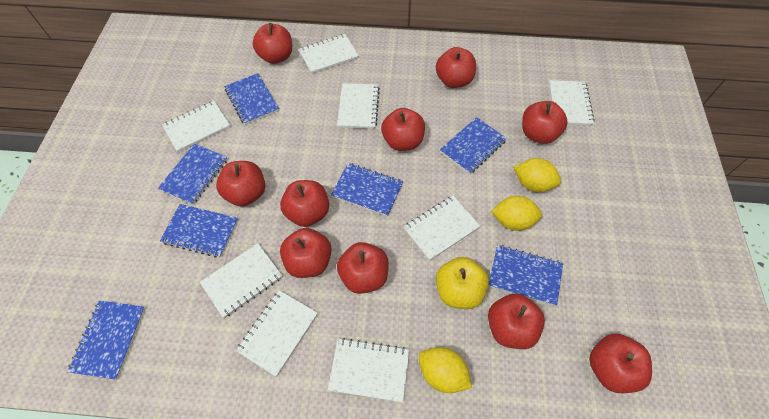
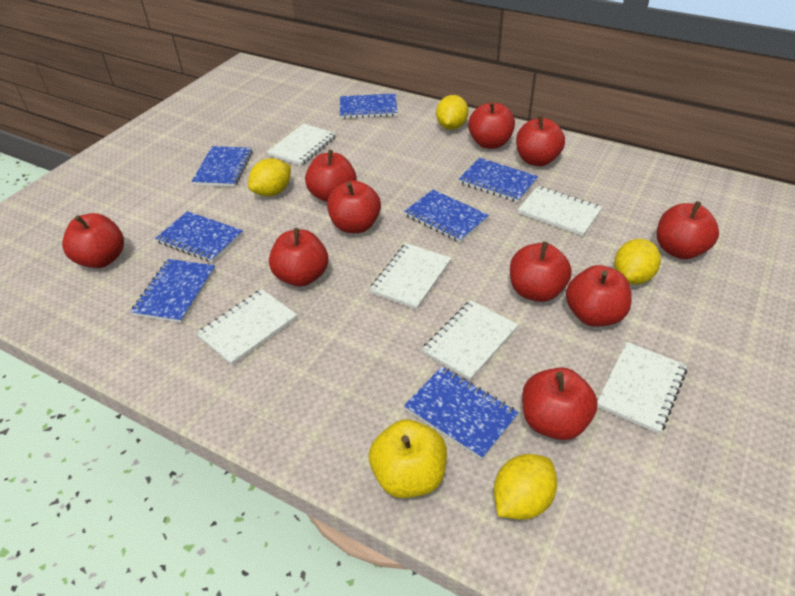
white notebook: [162,101,230,152] [200,244,282,318] [236,290,318,377] [299,34,359,74] [328,338,409,402] [337,83,380,129] [404,195,480,261] [549,80,595,126] = 8 -> [196,289,297,365] [267,124,336,166] [369,243,451,310] [422,300,518,381] [518,186,602,236] [597,342,687,434] = 6
yellow lemon: [419,347,472,393] [491,196,542,231] [513,158,561,192] = 3 -> [248,158,291,196] [436,95,468,130] [494,454,557,520] [614,239,661,284] = 4

